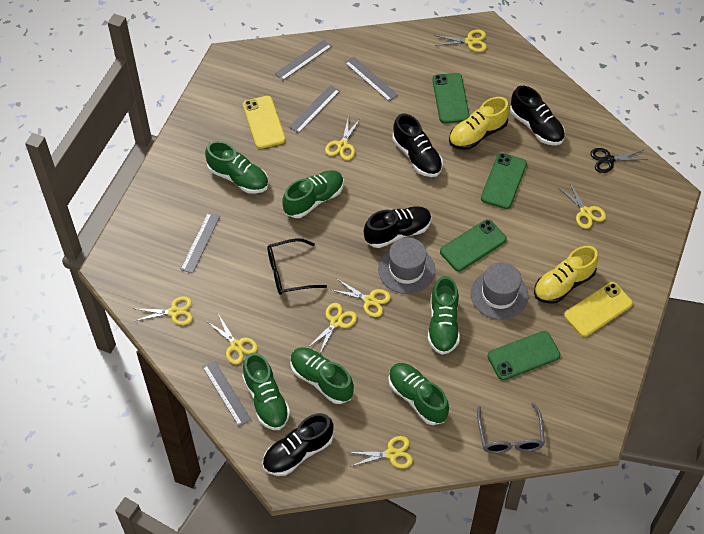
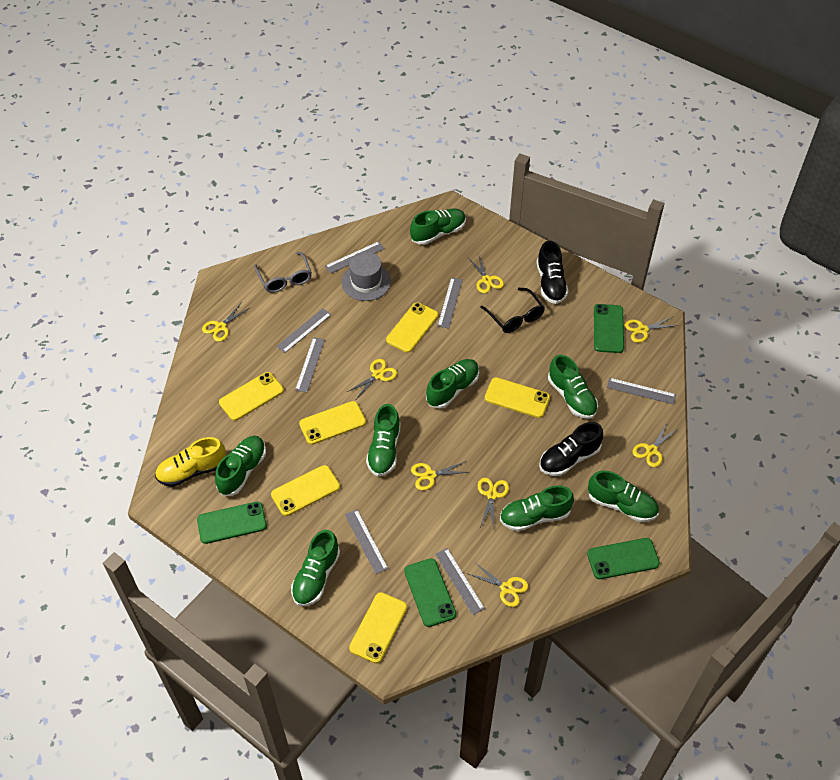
black scissors: [590,148,648,173] = 1 -> none = 0
black shoe: [262,413,333,476] [364,206,432,248] [393,113,443,177] [510,86,565,145] = 4 -> [537,241,568,304] [539,422,603,476] = 2
green shoe: [205,141,269,194] [242,353,290,430] [283,170,344,218] [290,347,354,404] [388,363,449,425] [428,276,460,355] = 6 -> [215,436,266,496] [291,530,340,606] [366,404,401,477] [410,208,466,245] [426,359,479,409] [500,485,574,531] [548,355,598,419] [588,470,659,522] = 8
grey hat: [378,237,435,294] [471,262,528,320] = 2 -> [342,252,391,301] = 1
grey ruler: [180,212,220,274] [202,360,251,426] [275,40,332,81] [289,85,340,133] [345,57,398,101] = 5 -> [276,308,331,353] [295,337,325,392] [325,241,385,274] [345,509,388,574] [435,548,485,615] [437,278,463,328] [607,378,676,405] = 7
yellow phone: [243,96,285,149] [564,282,633,337] = 2 -> [219,372,284,421] [271,465,340,516] [299,401,366,445] [349,592,407,663] [386,302,438,353] [485,377,550,418] = 6
yellow shoe: [449,97,510,150] [534,246,599,304] = 2 -> [155,437,226,487] = 1

